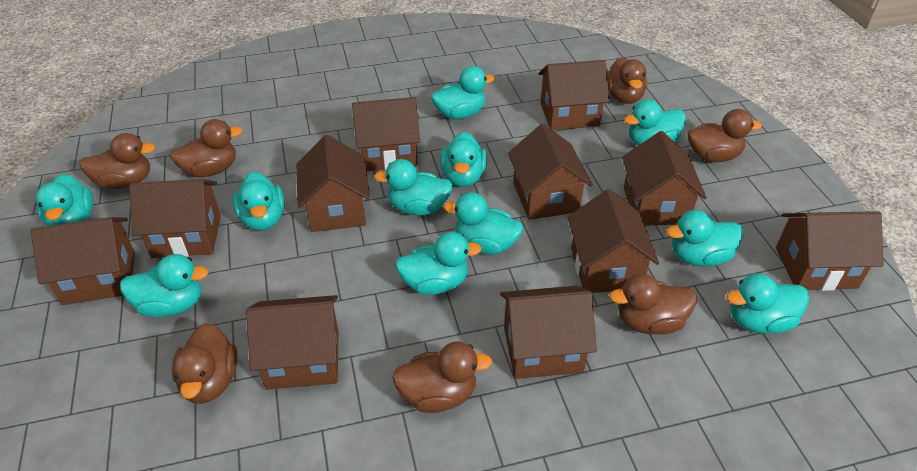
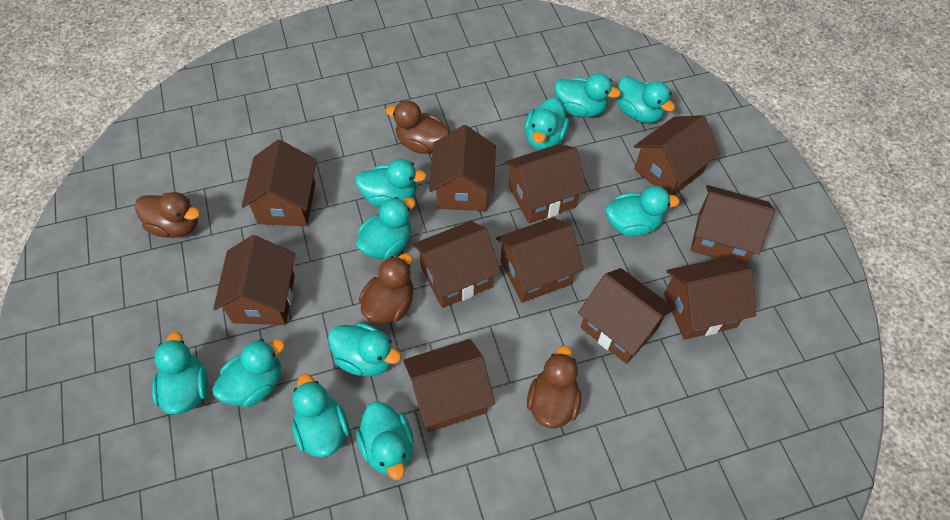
brown duck: [79,133,155,189] [170,119,242,177] [172,323,238,404] [392,342,492,413] [607,57,647,104] [609,273,697,334] [687,109,762,162] = 7 -> [135,192,200,238] [359,253,413,324] [385,100,450,154] [527,346,581,428] = 4

